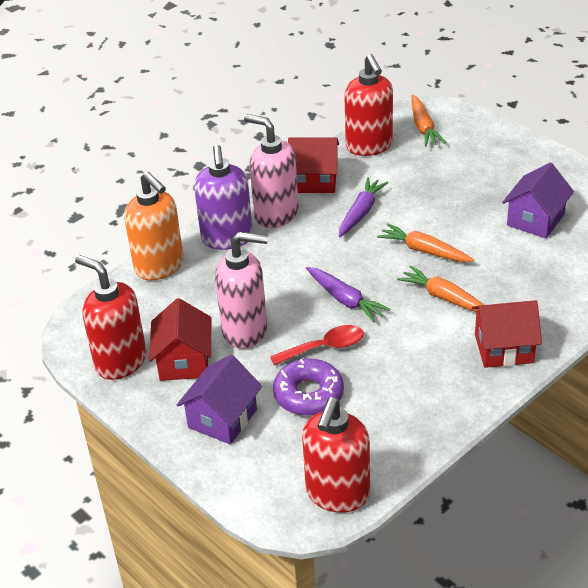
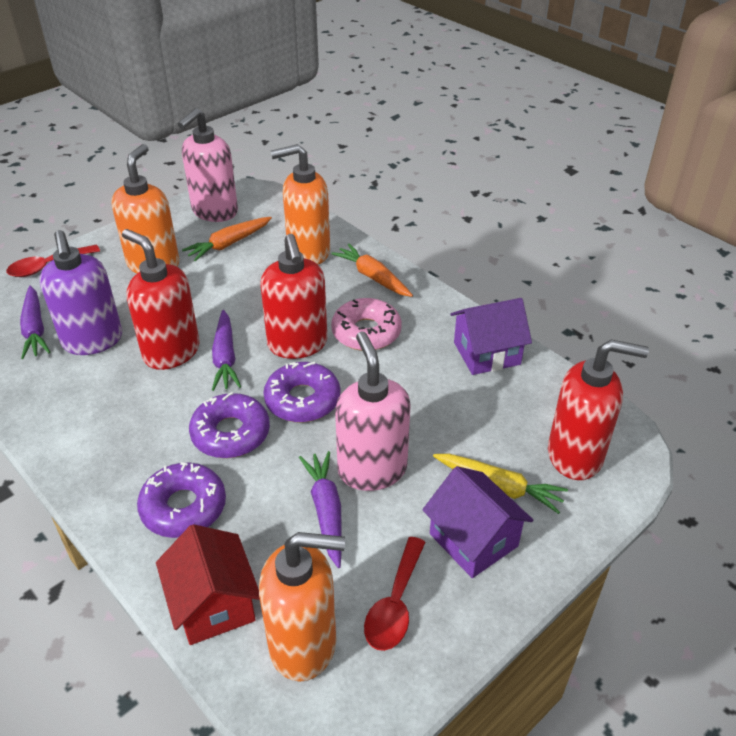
orange carrot: [377,223,474,262] [397,266,484,312] [411,95,446,146] = 3 -> [182,217,272,261] [331,244,413,297] = 2
orange soap dispenser: [124,172,183,280] = 1 -> [112,144,179,273] [259,532,345,682] [271,144,330,264] = 3
pink donut: none = 0 -> [331,298,402,351] = 1
purple carrot: [306,267,390,323] [339,177,388,237] = 2 -> [20,286,50,359] [212,310,241,391] [299,451,342,568] = 3
purple donut: [273,358,344,416] = 1 -> [137,462,226,538] [189,392,270,458] [263,362,340,422] = 3
red house: [149,298,211,381] [288,137,339,193] [472,300,542,368] = 3 -> [156,524,260,645] = 1
red spoon: [270,325,364,365] = 1 -> [6,245,100,277] [364,537,426,651] = 2
yellow carrot: none = 0 -> [433,454,568,514] = 1

